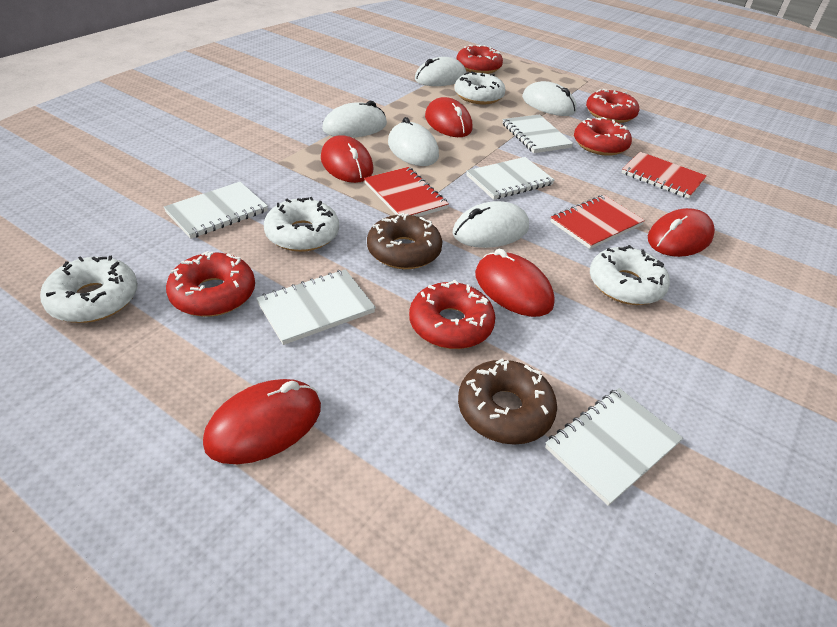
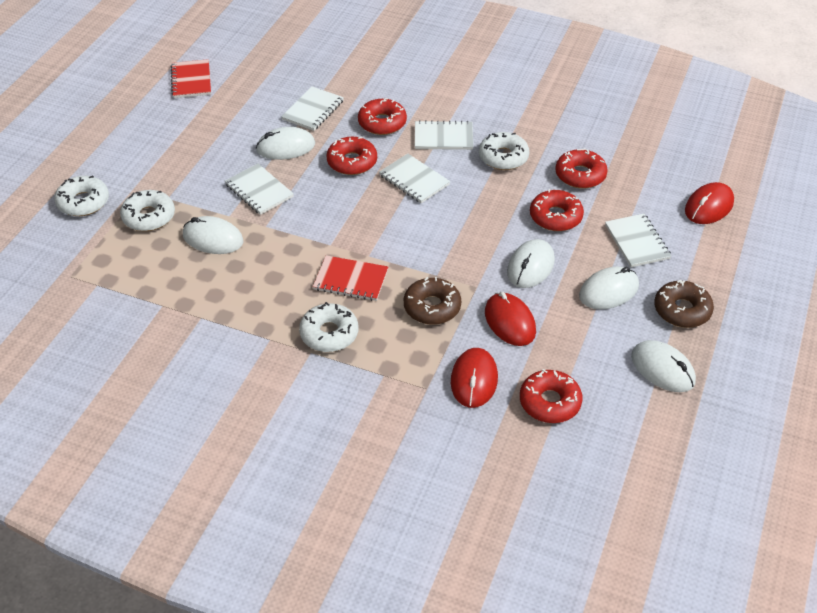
red mouse: [203,379,321,464] [321,135,373,183] [425,97,473,137] [475,248,555,317] [648,208,715,257] = 5 -> [451,348,498,408] [485,292,536,346] [685,182,734,224] = 3
red notebook: [364,167,449,217] [550,195,645,249] [621,152,707,199] = 3 -> [171,59,211,98] [313,255,388,301] = 2

